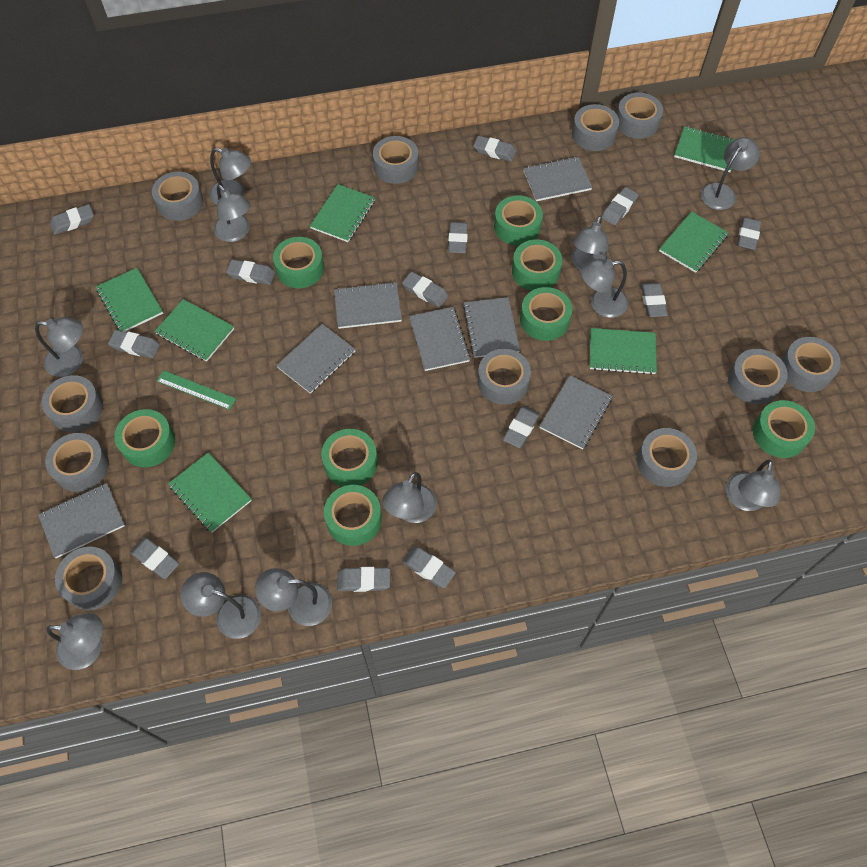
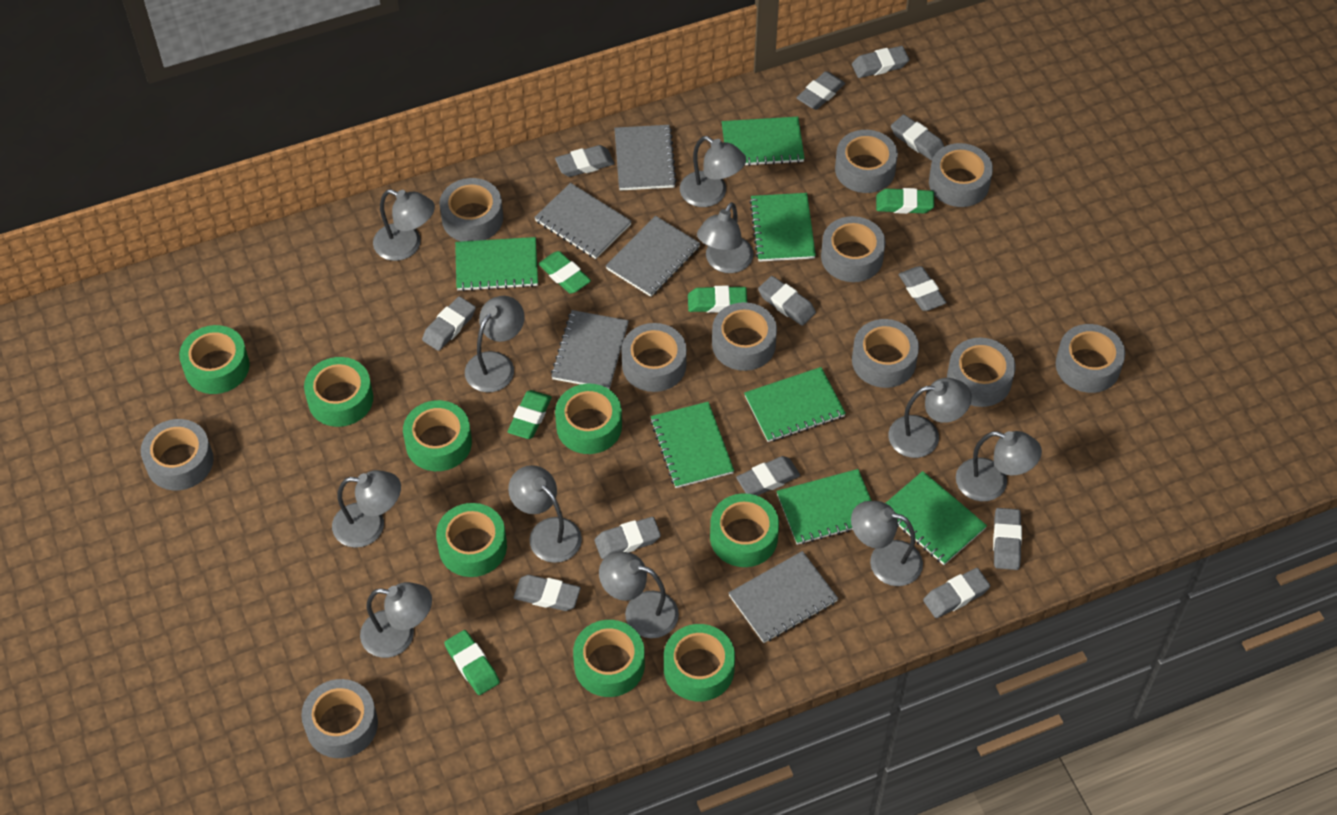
green eraser: none = 0 -> [444,630,500,695] [508,390,552,439] [538,251,591,294] [688,286,747,313] [876,188,934,214] = 5
green ruler: [157,370,236,410] = 1 -> none = 0
grey eraser: [50,204,94,235] [108,330,160,358] [130,537,179,579] [226,259,275,285] [337,567,390,592] [402,272,448,307] [402,546,456,588] [448,222,468,253] [473,136,516,162] [503,406,540,448] [602,187,639,225] [641,283,668,317] [737,217,761,250] = 13 -> [422,296,476,351] [514,575,581,611] [555,145,614,177] [595,517,661,559] [736,456,800,496] [758,276,816,326] [797,71,845,110] [852,46,910,78] [891,114,945,160] [899,266,947,311] [923,568,990,618] [993,508,1022,570] = 12
grey notebook: [38,483,125,558] [276,324,356,394] [334,282,402,329] [409,307,470,371] [463,297,520,358] [523,157,592,201] [539,375,613,450] = 7 -> [534,183,632,259] [551,310,629,389] [606,216,700,297] [614,125,677,191] [729,551,838,643] = 5

